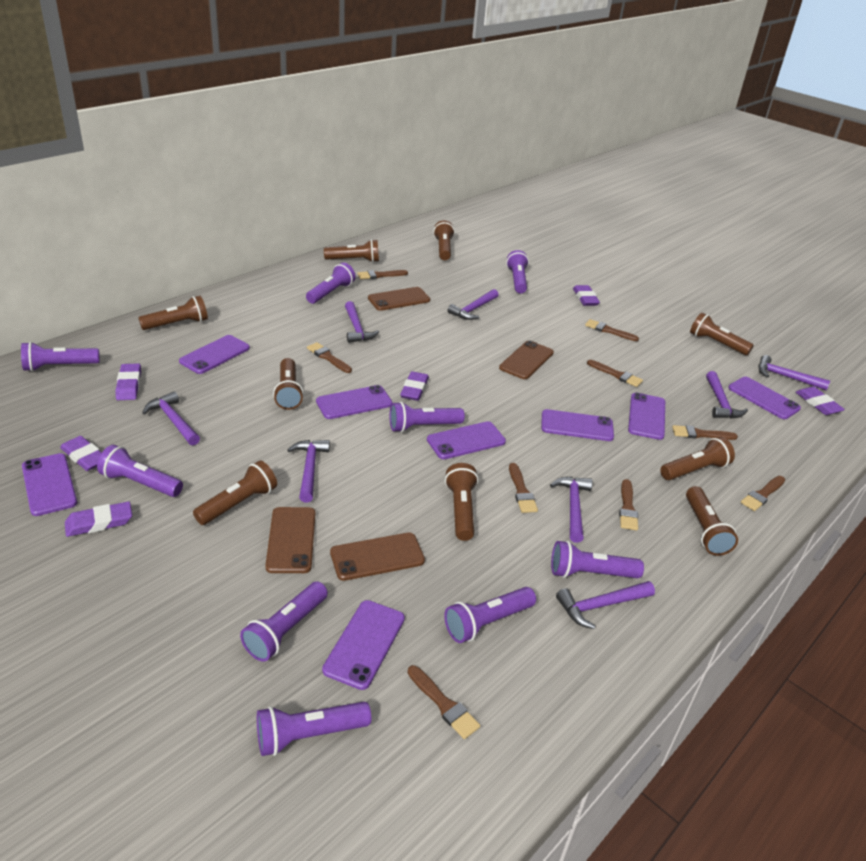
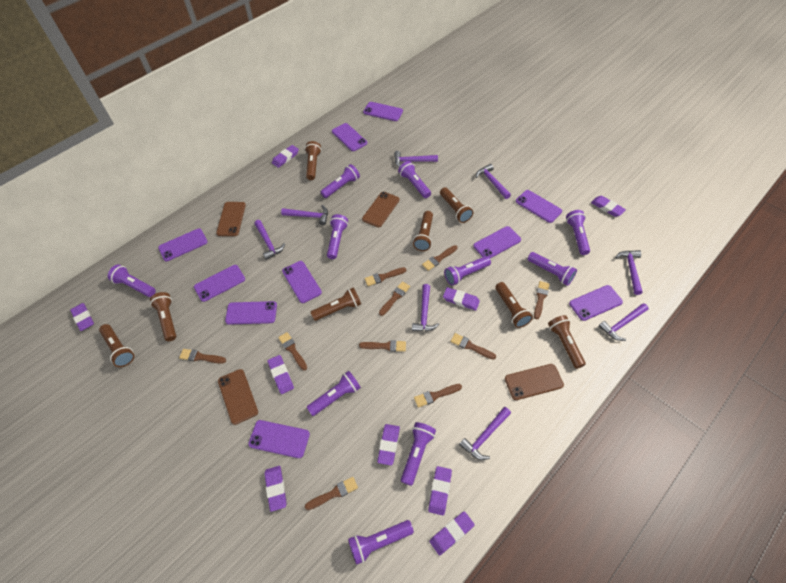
brown brush: [307,342,352,373] [357,270,408,279] [408,665,480,739] [509,463,538,513] [585,319,639,341] [587,360,643,387] [619,479,638,531] [672,425,738,440] [741,476,785,511] = 9 -> [179,349,226,364] [278,332,307,370] [305,477,358,510] [359,340,406,352] [364,267,406,286] [379,281,410,316] [414,384,462,408] [422,245,457,271] [450,333,496,360] [534,281,550,319] = 10
brown flashlight: [139,296,208,330] [193,460,277,525] [273,358,304,410] [324,239,379,262] [433,220,455,260] [445,463,478,541] [660,437,735,480] [686,486,738,556] [690,313,754,355] = 9 -> [99,324,134,367] [150,292,176,341] [305,141,322,180] [311,287,361,321] [413,211,433,251] [440,187,473,223] [495,282,533,328] [548,315,586,369] = 8
purple eraser: [60,436,101,471] [65,501,132,537] [115,363,141,400] [400,371,429,401] [573,285,600,306] [796,387,845,415] = 6 -> [70,303,94,331] [264,466,287,512] [268,355,294,394] [272,145,299,168] [377,424,400,465] [428,466,452,516] [429,511,475,555] [443,287,480,310] [591,196,626,217] = 9
purple flashlight: [21,342,100,371] [97,445,183,497] [240,581,328,662] [257,702,371,756] [306,263,356,304] [390,402,465,432] [444,587,536,643] [506,250,529,294] [551,541,644,578] = 9 -> [108,264,156,297] [306,371,361,416] [321,164,360,198] [327,214,348,259] [348,520,414,565] [398,161,431,198] [401,422,436,486] [444,256,491,286] [527,252,577,286] [566,210,590,255] = 10
purple phone: [22,453,77,516] [179,335,250,374] [316,385,392,419] [322,600,405,690] [427,421,506,459] [541,409,614,441] [628,393,665,440] [728,377,801,419] = 8 -> [158,228,208,261] [194,265,245,302] [225,301,277,325] [248,420,310,458] [282,261,322,303] [332,123,367,151] [363,102,403,121] [473,226,521,258] [516,190,562,223] [569,285,623,321] = 10

